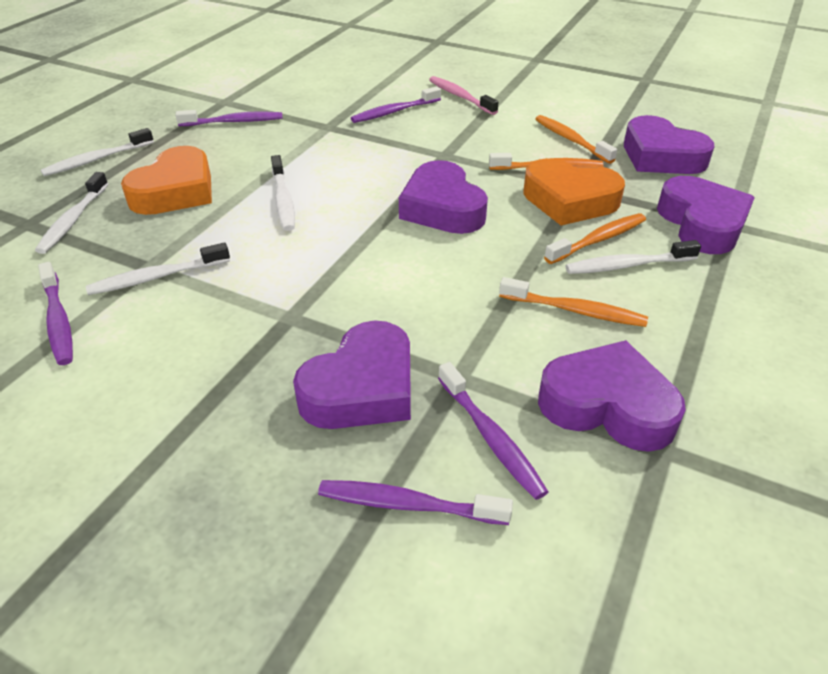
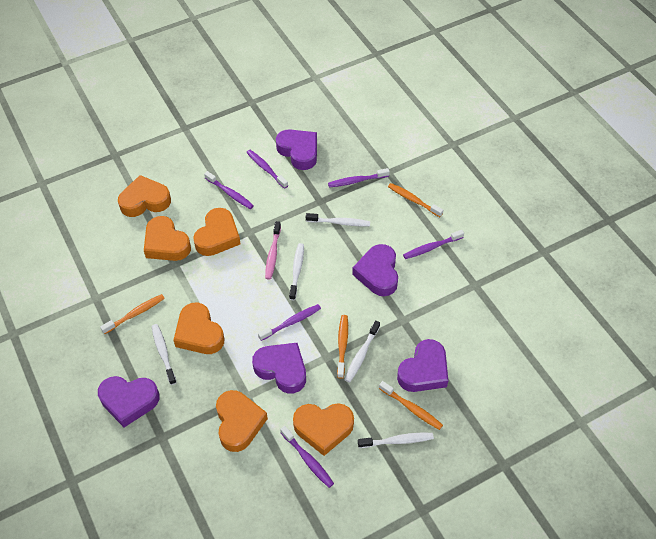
orange heart: [121,146,212,215] [523,158,625,226] = 2 -> [118,175,171,217] [144,216,191,261] [173,303,225,354] [193,208,241,256] [216,390,268,452] [293,403,354,456] = 6
purple toothbrush: [38,262,73,365] [175,110,283,126] [318,480,513,525] [351,86,441,123] [438,362,548,500] = 5 -> [204,171,254,209] [246,150,288,189] [258,304,321,341] [280,426,334,488] [328,168,390,187] [403,230,464,259] = 6

